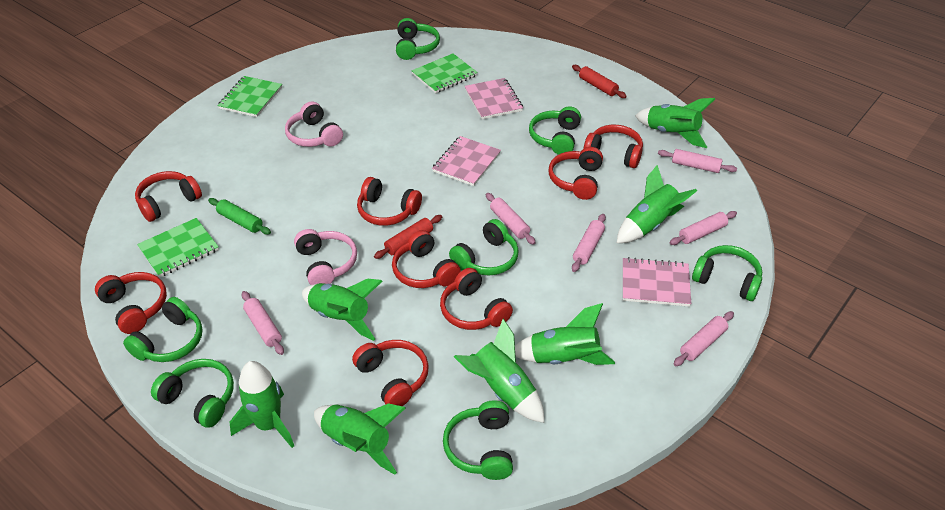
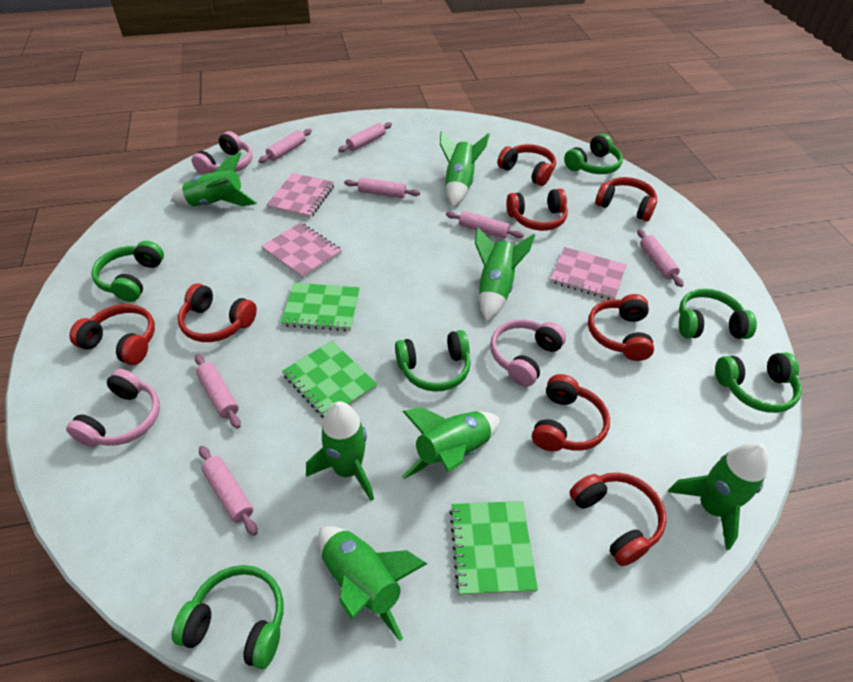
green headphones: [123,297,202,362] [151,359,234,428] [396,18,440,60] [443,400,513,480] [449,219,519,275] [529,106,581,155] [692,245,762,301] = 7 -> [91,241,164,302] [172,565,283,669] [395,330,471,392] [564,134,623,174] [679,289,757,339] [715,352,802,413] = 6
green rolling pin: [208,198,271,235] = 1 -> none = 0
pink headphones: [285,102,343,147] [294,229,357,285] = 2 -> [66,369,160,447] [192,131,252,175] [490,319,566,387] = 3
pink rolling pin: [242,291,284,355] [486,193,536,245] [572,214,606,272] [658,149,737,173] [670,211,737,245] [674,311,734,366] = 6 -> [195,354,241,428] [199,446,258,536] [258,129,312,163] [338,122,392,152] [344,177,420,198] [446,211,524,238] [637,229,683,287] = 7
red rolling pin: [374,215,442,259] [572,65,627,98] = 2 -> none = 0

